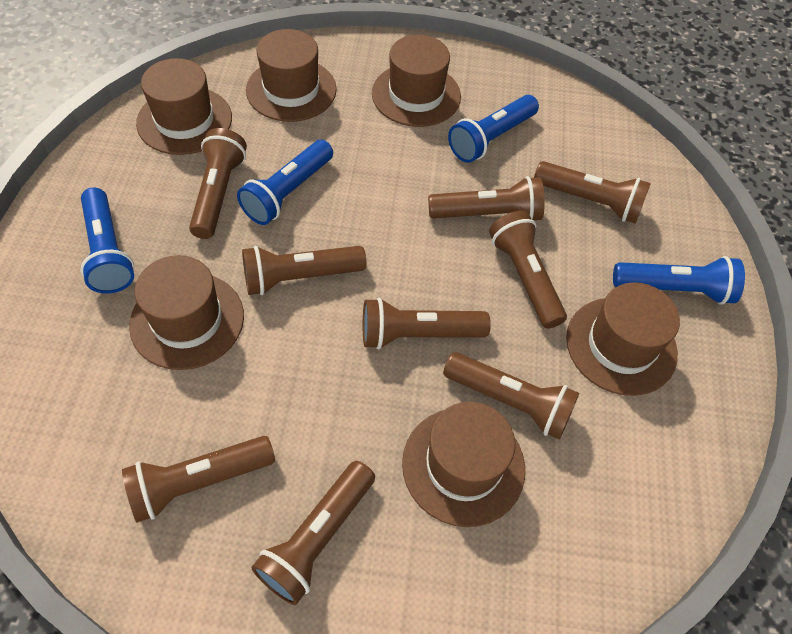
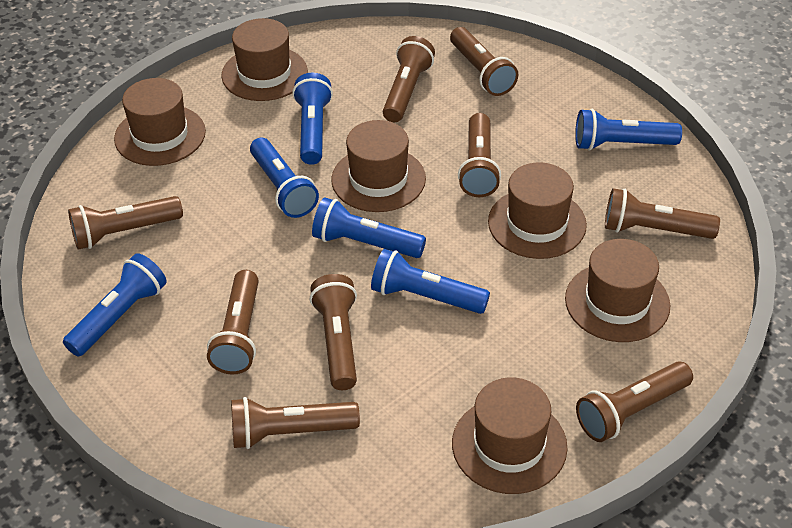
blue flashlight: [81,187,134,294] [237,140,333,225] [448,95,539,163] [613,256,745,305] = 4 -> [63,253,167,357] [250,138,319,218] [292,73,333,165] [312,197,426,258] [371,249,490,314] [575,109,682,150] = 6

